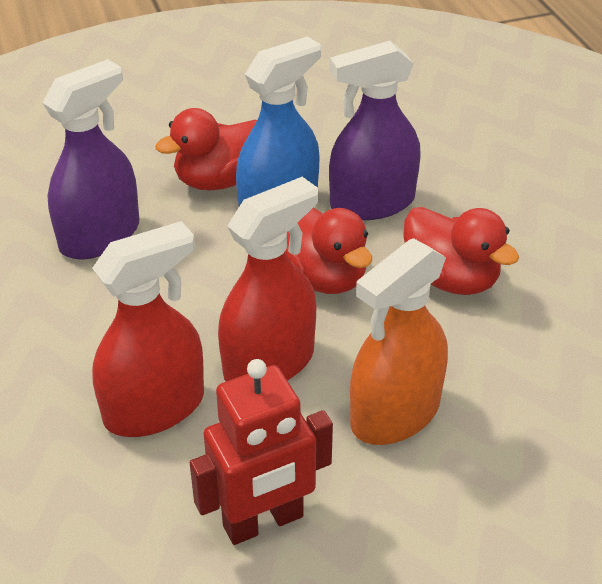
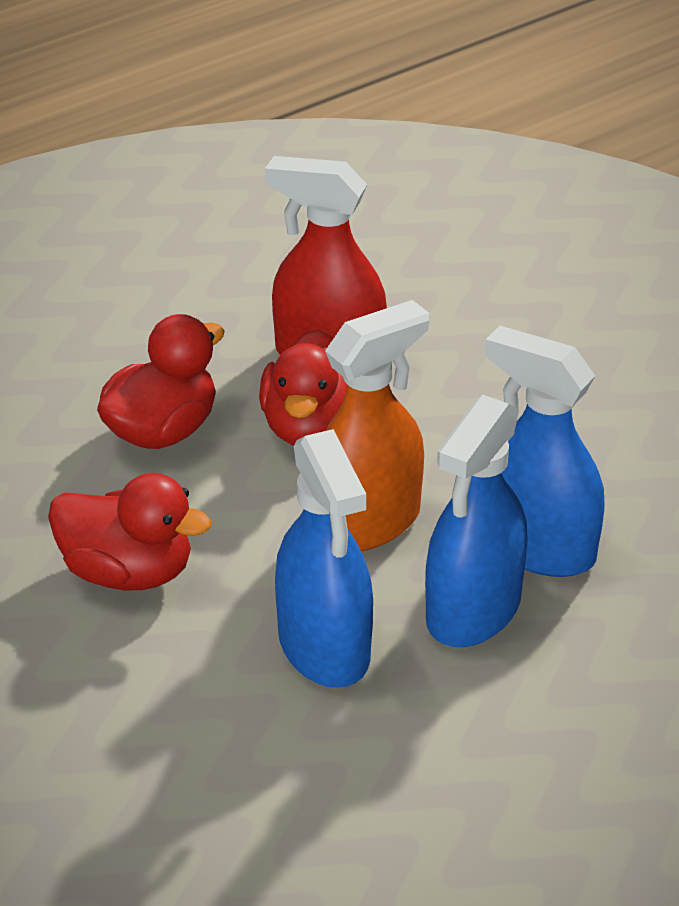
blue spray bottle: [236,36,321,206] = 1 -> [275,429,373,688] [425,395,528,647] [484,326,604,577] = 3
purple spray bottle: [43,59,139,259] [329,41,421,220] = 2 -> none = 0
red robot: [189,359,333,545] = 1 -> none = 0
red spray bottle: [92,221,204,437] [218,177,318,381] = 2 -> [265,156,387,355] = 1

